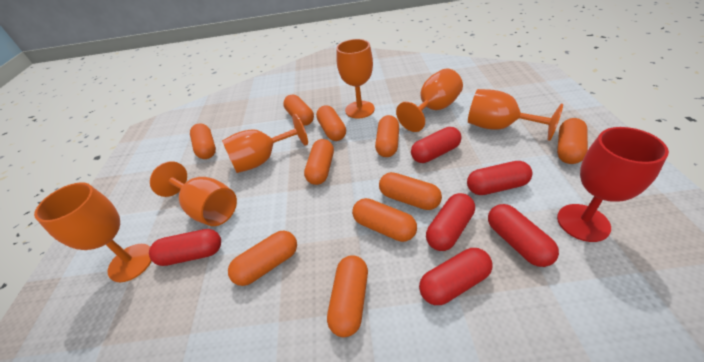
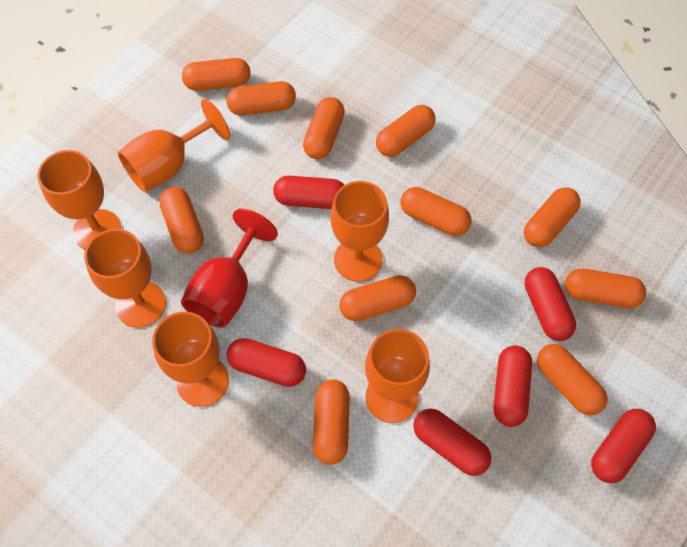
orange capsule: [190,123,216,159] [228,231,297,286] [283,94,314,126] [304,139,334,185] [316,105,346,141] [327,255,368,337] [352,198,417,242] [375,115,399,157] [379,172,442,210] [557,118,588,164] = 10 -> [159,187,204,254] [182,58,250,91] [226,81,296,116] [303,97,345,159] [313,379,350,465] [339,275,416,321] [376,105,435,157] [401,187,472,236] [524,187,581,247] [537,344,607,415] [565,269,646,308] = 11

